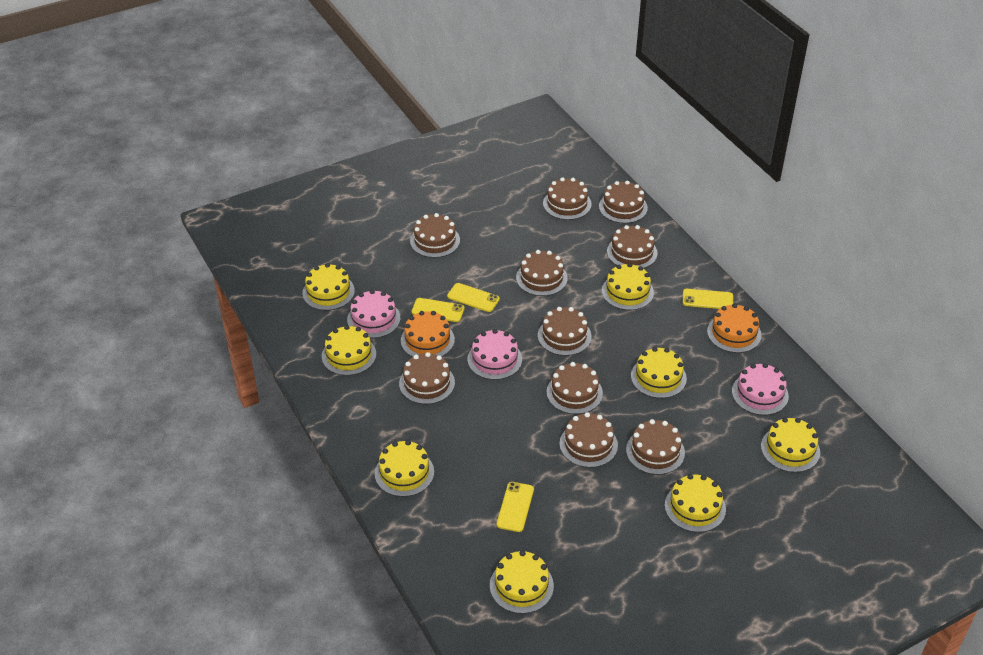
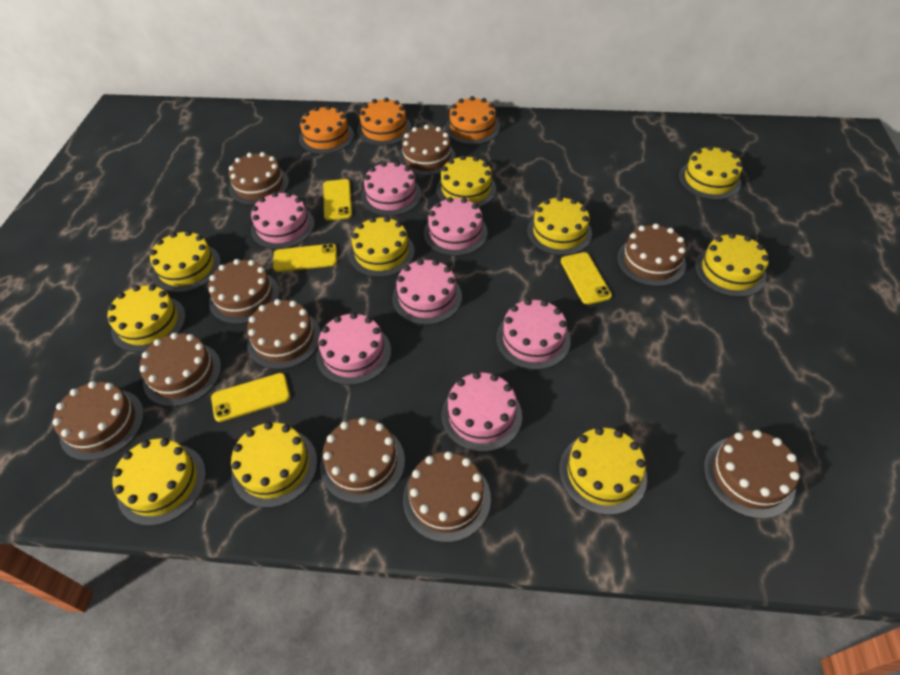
orange cake: [401,311,455,357] [707,304,762,353] = 2 -> [299,105,354,154] [357,98,412,146] [445,96,500,145] = 3
pink cake: [347,290,400,338] [467,329,522,380] [732,363,789,415] = 3 -> [251,192,315,249] [316,312,391,385] [361,162,422,216] [392,259,462,325] [424,197,488,256] [442,372,522,452] [496,299,571,370] = 7
yellow cake: [302,263,355,310] [322,325,376,376] [375,440,434,497] [490,550,554,614] [602,263,654,310] [631,347,687,398] [665,474,726,532] [761,417,820,472] = 8 -> [107,285,185,352] [112,438,206,526] [150,231,221,293] [231,422,317,508] [349,216,415,277] [436,155,496,207] [527,196,592,255] [559,427,647,515] [679,146,743,200] [695,233,769,297] = 10

